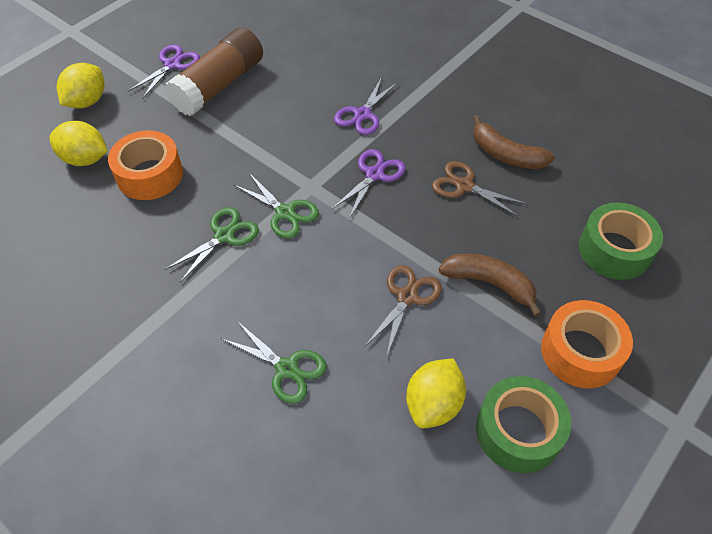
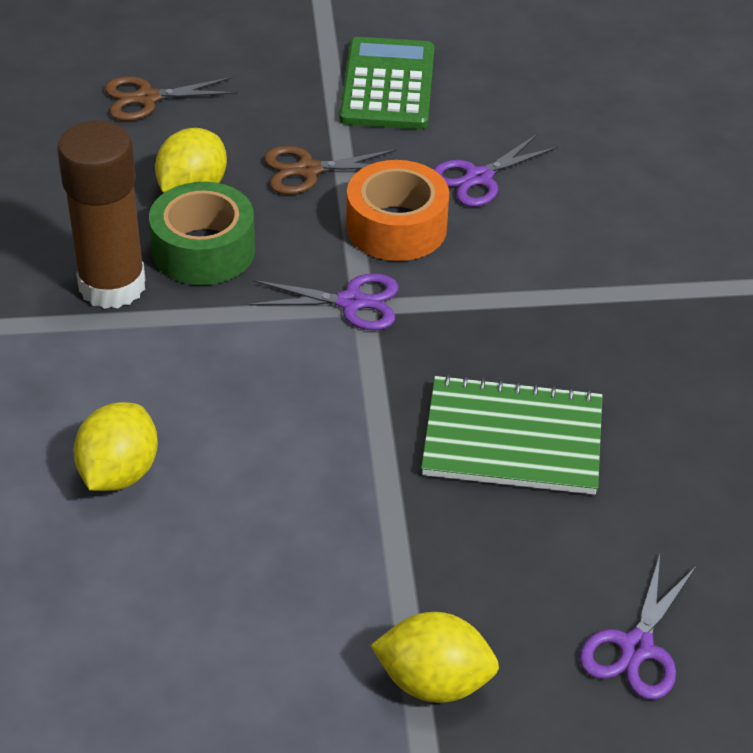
brown banana: [439,253,542,317] [473,115,555,169] = 2 -> none = 0
green calculator: none = 0 -> [339,37,435,129] = 1
green notebook: none = 0 -> [421,374,603,495] = 1
green scissors: [164,207,259,283] [222,321,327,404] [233,173,319,239] = 3 -> none = 0
green tape: [476,376,571,473] [579,202,663,280] = 2 -> [149,182,255,285] = 1
orange tape: [108,130,183,200] [541,300,633,388] = 2 -> [346,160,449,261] = 1

